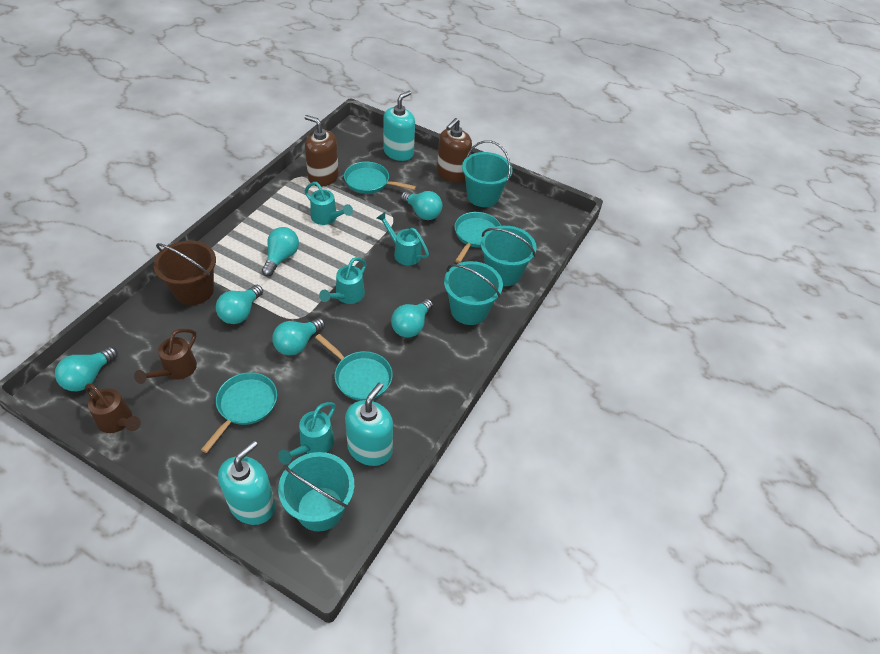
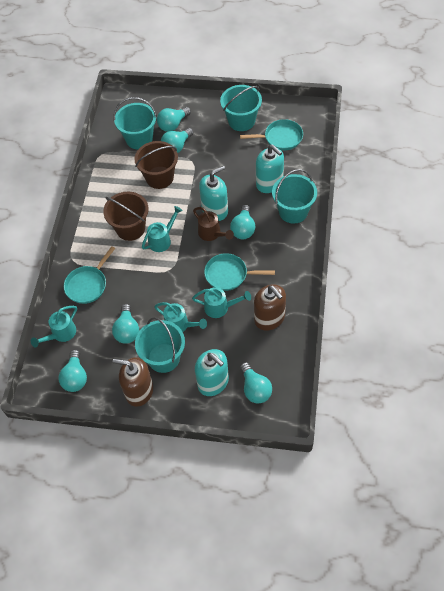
brown bucket: [154,241,216,305] = 1 -> [103,192,149,241] [135,141,178,189] = 2
brown watering can: [85,383,141,433] [134,329,197,384] = 2 -> [193,207,234,241] = 1
turquoise pan: [201,372,277,453] [315,334,393,401] [344,162,416,194] [455,212,501,263] = 4 -> [64,246,115,304] [204,253,275,291] [240,119,303,151] = 3

